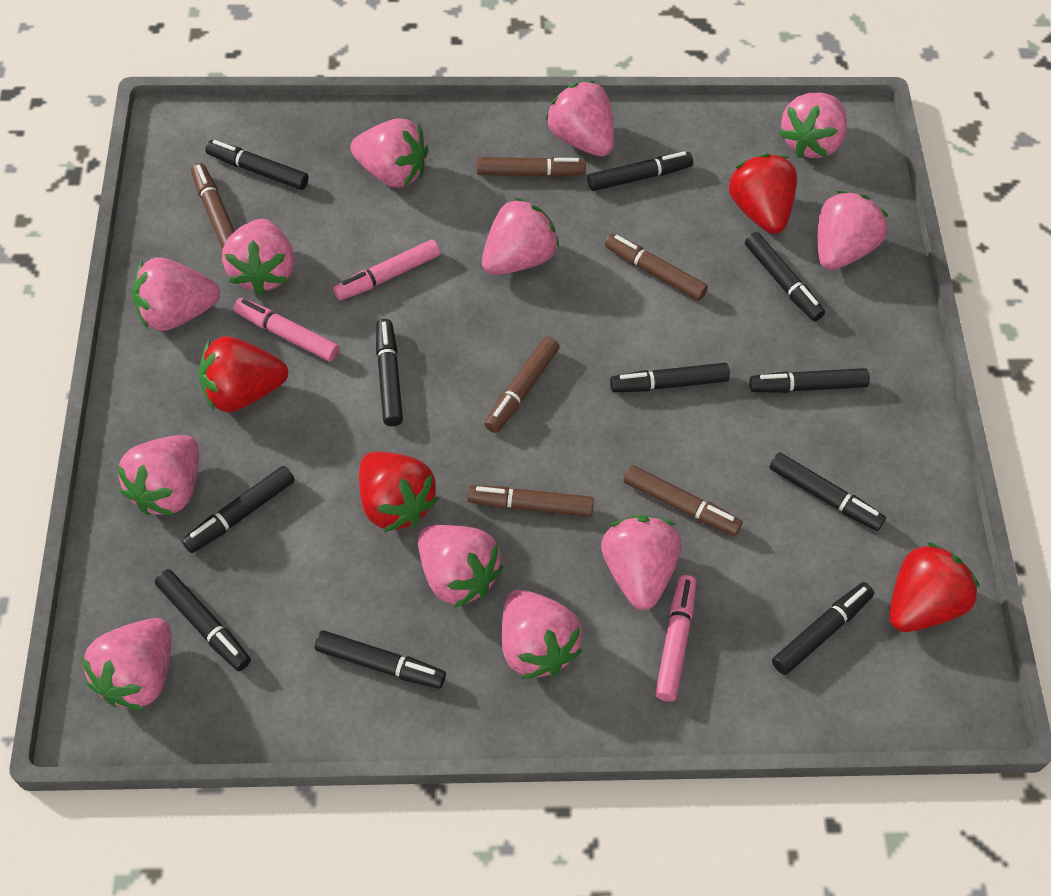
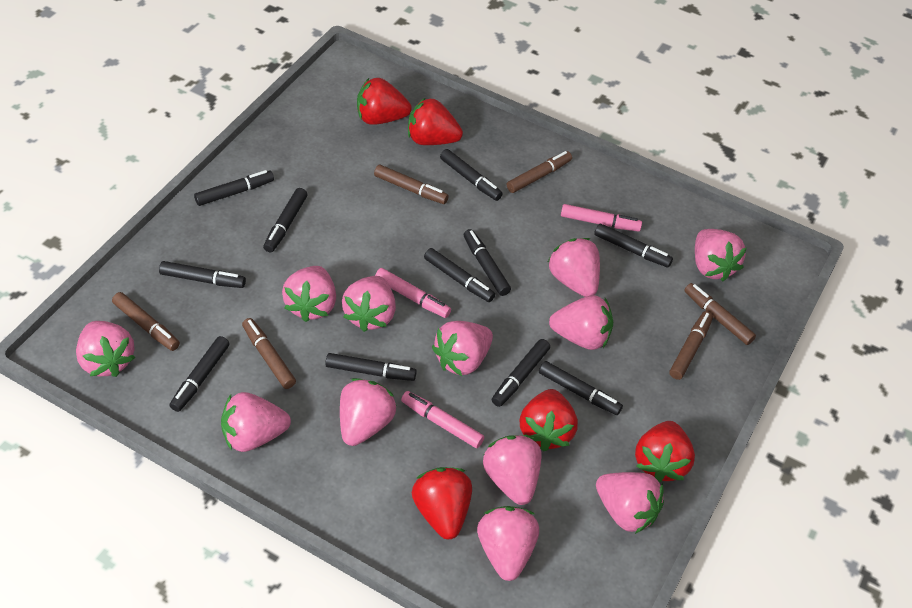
red strawberry: [198,336,288,412] [359,452,438,532] [729,153,797,234] [890,542,980,632] = 4 -> [357,78,412,125] [408,97,463,145] [412,467,472,539] [520,389,578,452] [635,421,695,482] = 5

